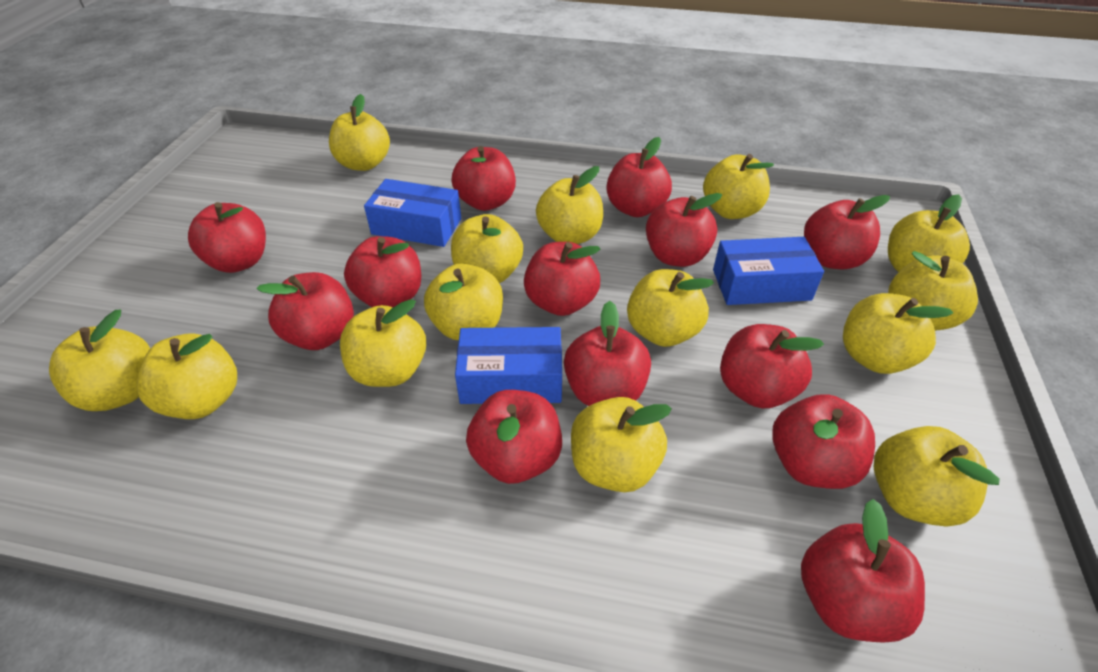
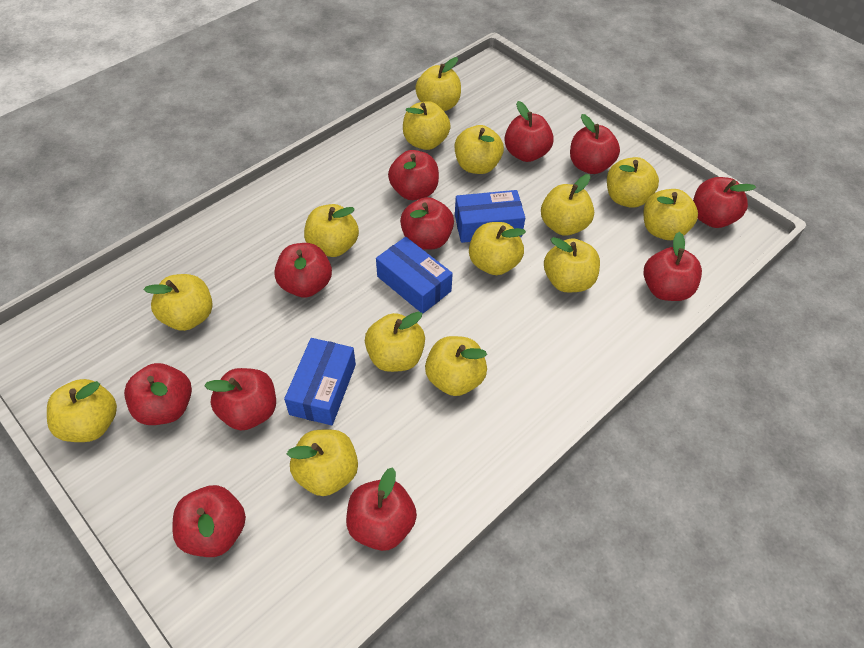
red apple: [188,202,266,273] [257,272,354,350] [344,236,422,307] [452,146,516,211] [466,390,562,484] [524,242,600,316] [564,301,651,406] [606,137,672,217] [646,193,722,267] [720,324,824,408] [772,394,875,489] [801,499,925,643] [804,195,890,269] = 13 -> [124,363,192,425] [172,485,246,557] [204,368,276,430] [274,243,332,298] [346,467,417,551] [388,150,439,200] [400,197,454,250] [504,101,554,162] [570,114,620,174] [644,232,702,301] [693,177,756,228] = 11

